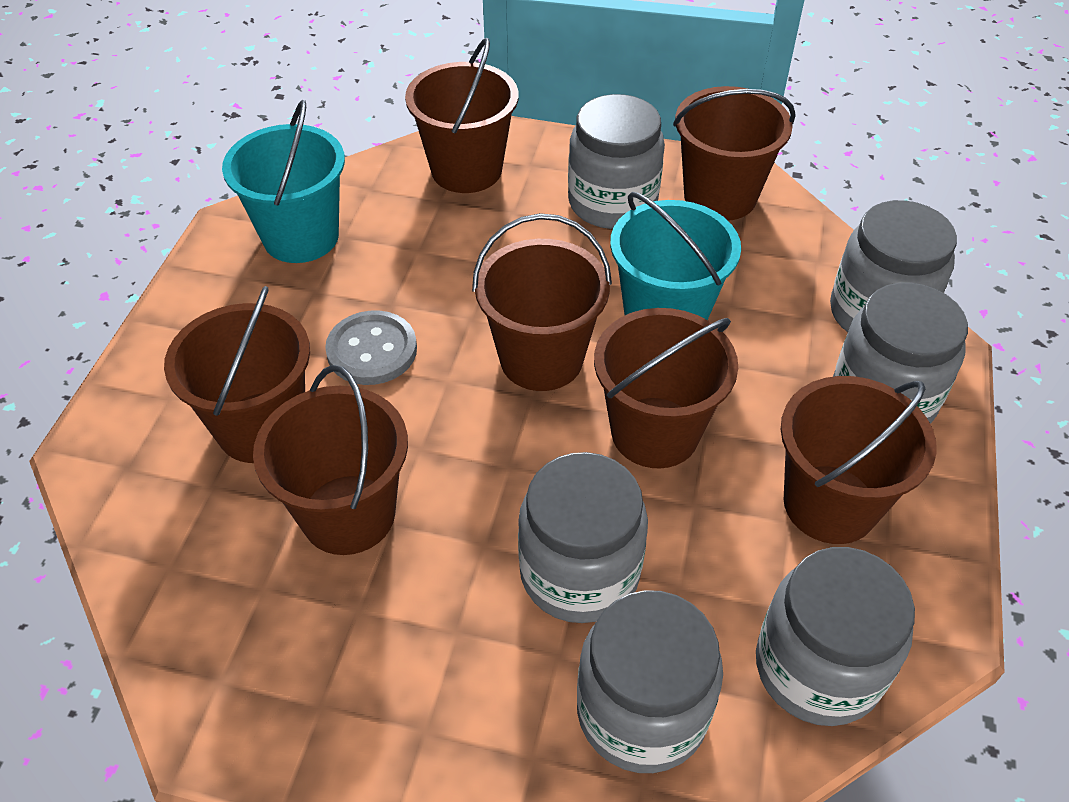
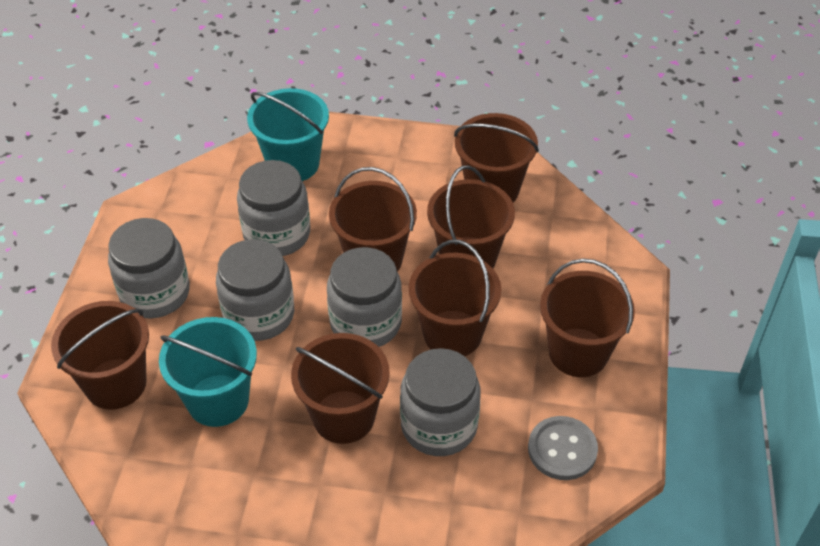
grey jar: [518,452,648,623] [568,94,665,229] [577,590,723,773] [756,547,915,726] [830,200,957,332] [833,283,968,424] = 6 -> [108,218,190,319] [216,239,294,341] [237,160,310,256] [327,247,402,347] [400,348,481,456] = 5

